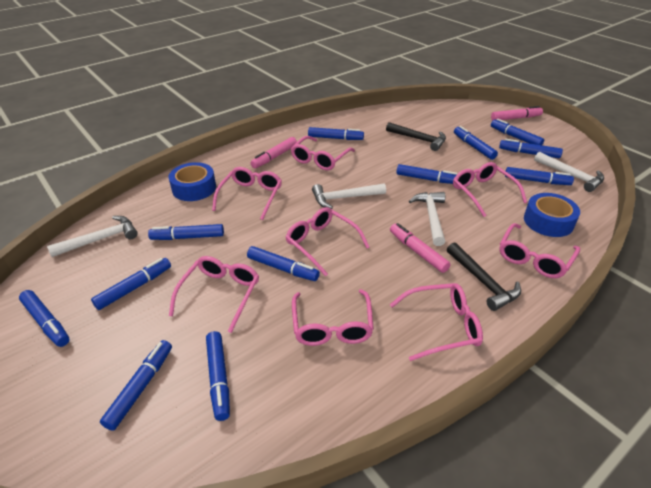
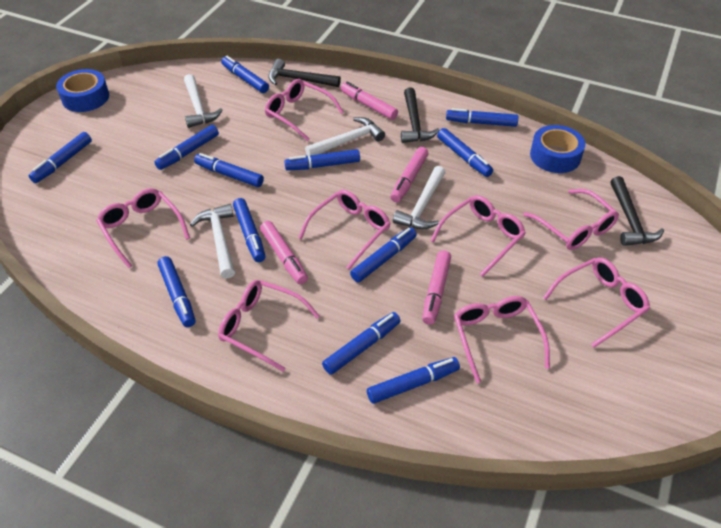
black hammer: [386,122,446,151] [447,242,521,311] = 2 -> [268,59,341,87] [401,87,440,143] [610,176,664,246] = 3
pink marker: [250,137,297,168] [390,223,451,273] [491,106,543,121] = 3 -> [260,221,308,284] [341,82,398,120] [390,147,429,202] [422,250,451,325] = 4

